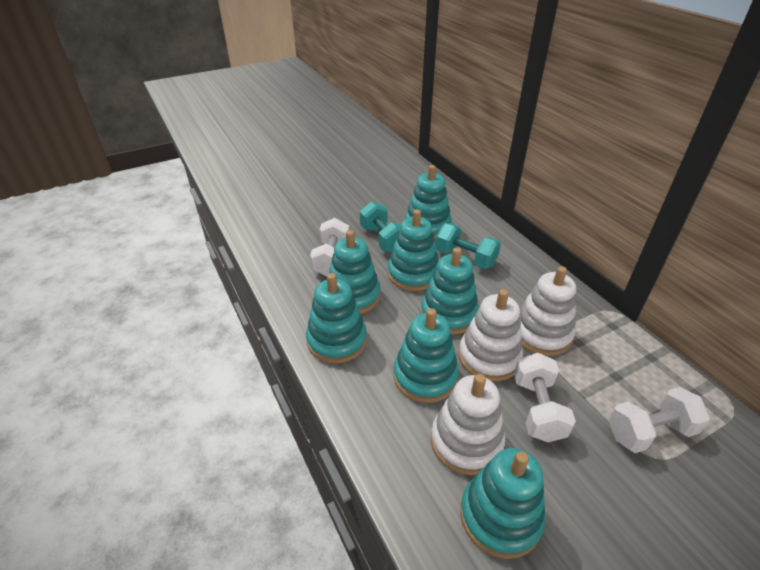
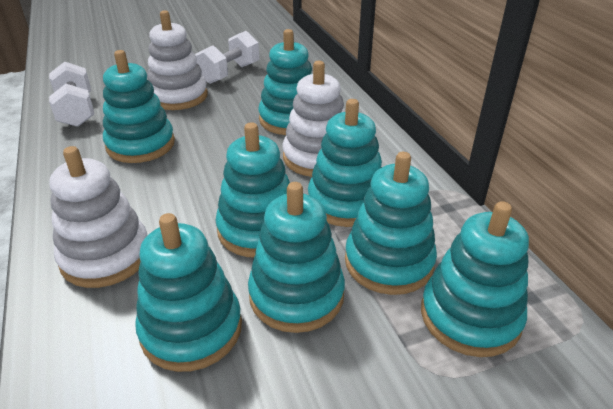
turquoise dumbbell: [360,201,401,253] [436,223,501,269] = 2 -> none = 0
turquoise stacking toy: [306,273,367,364] [329,230,380,314] [388,209,439,291] [393,308,459,403] [405,165,452,239] [421,247,479,335] [460,448,545,559] = 7 -> [103,50,175,163] [135,213,242,372] [215,122,290,257] [248,182,345,333] [258,29,312,135] [308,99,382,227] [345,152,437,295] [421,201,529,357] = 8
white dumbbell: [310,218,349,276] [514,353,576,442] [608,387,710,453] = 3 -> [49,62,94,127] [195,31,259,84] = 2

